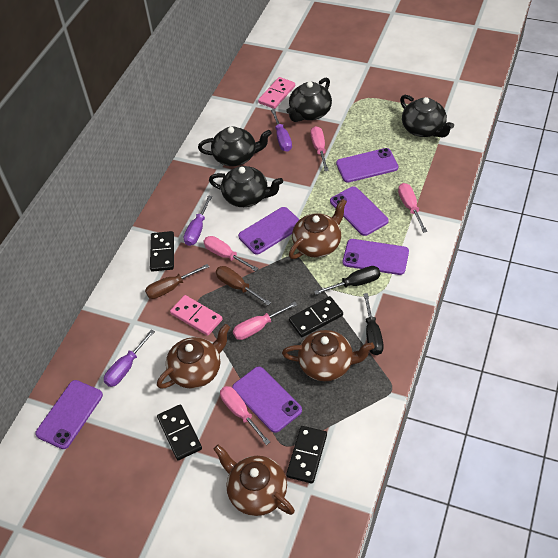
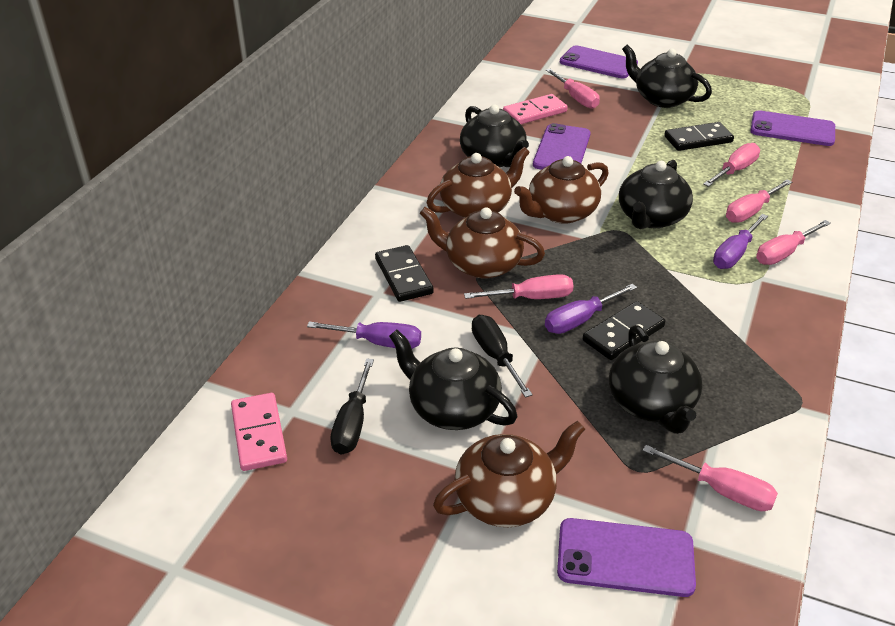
black domino: [150,231,174,272] [157,404,202,460] [286,426,327,484] [289,296,343,337] = 4 -> [375,245,434,302] [583,301,666,360] [664,122,734,151] = 3
black teapot: [198,126,272,166] [209,166,283,207] [286,78,332,122] [400,95,454,137] = 4 -> [389,330,517,430] [460,104,529,167] [609,325,703,434] [619,160,693,229] [622,45,712,108] = 5
brown screwdriver: [145,264,209,299] [216,266,271,305] = 2 -> none = 0
pink screwdriver: [204,236,259,271] [220,386,270,445] [233,302,297,340] [310,126,329,171] [398,183,427,233] = 5 -> [464,274,574,299] [546,69,600,109] [643,445,778,511] [703,143,760,187] [726,179,792,223] [756,220,831,265] = 6
purple phone: [35,380,103,449] [232,367,302,433] [238,207,300,255] [330,186,389,236] [336,148,398,183] [343,239,409,275] = 6 -> [533,123,591,170] [557,518,696,597] [560,45,638,78] [750,110,835,146] = 4

